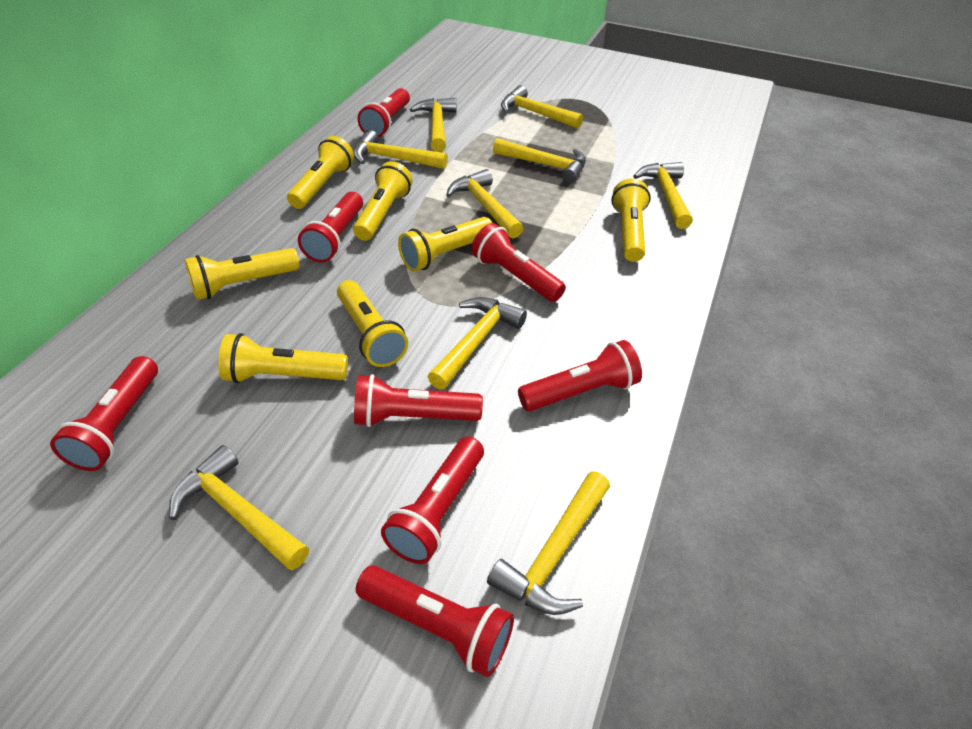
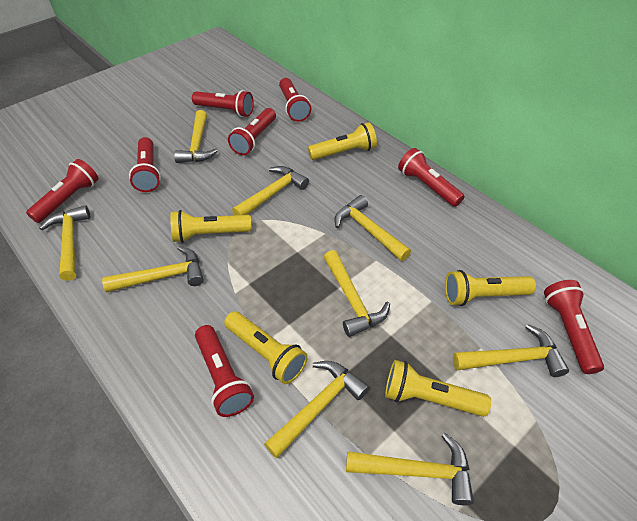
yellow flashlight: [185,248,300,300] [218,333,348,383] [287,136,354,209] [337,280,408,367] [353,161,413,241] [398,217,492,271] [611,179,651,262] = 7 -> [170,210,252,243] [224,311,308,384] [308,122,377,160] [385,360,491,417] [445,270,536,306] = 5

